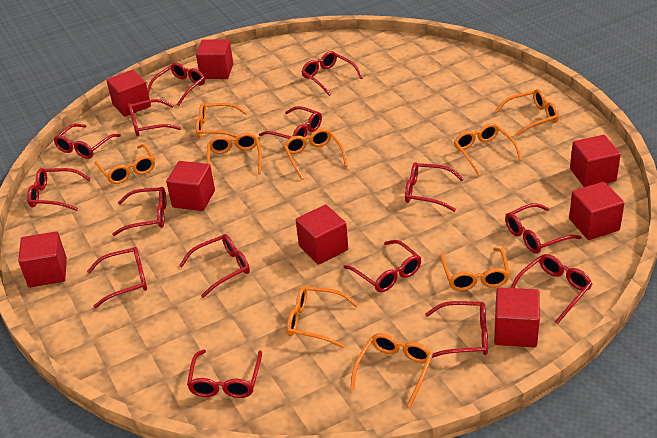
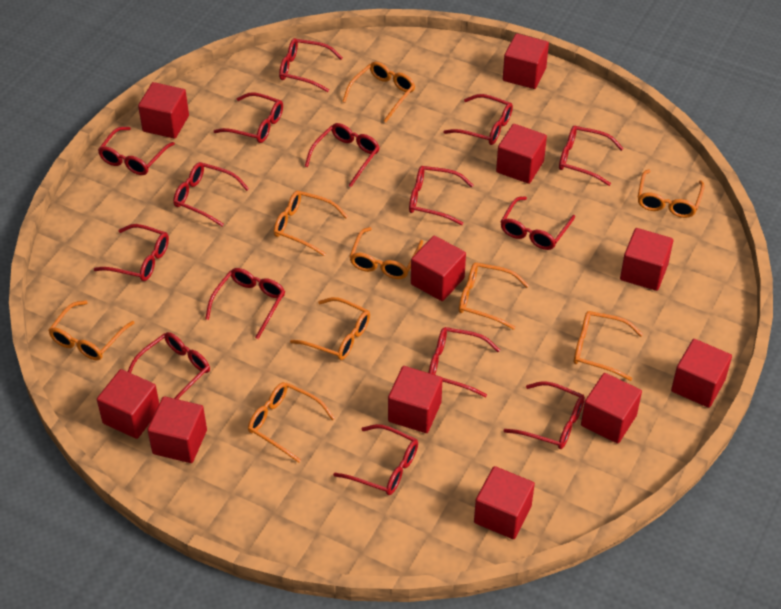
red cube: [18,231,67,287] [106,70,151,117] [166,161,215,211] [196,39,233,79] [296,205,348,265] [494,287,540,347] [569,182,624,240] [570,135,621,187] = 8 -> [97,369,159,439] [138,82,189,139] [147,396,207,463] [388,366,443,433] [411,236,466,301] [474,466,535,539] [496,124,547,184] [503,33,549,89] [581,373,642,443] [620,228,673,291] [671,339,732,408] = 11

